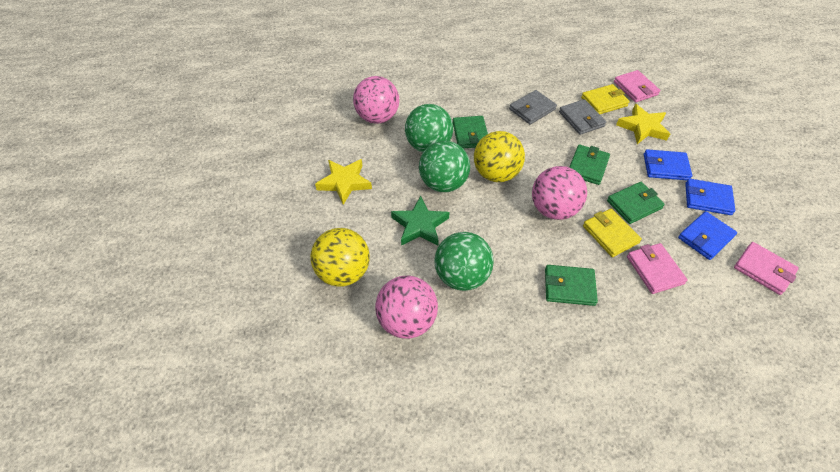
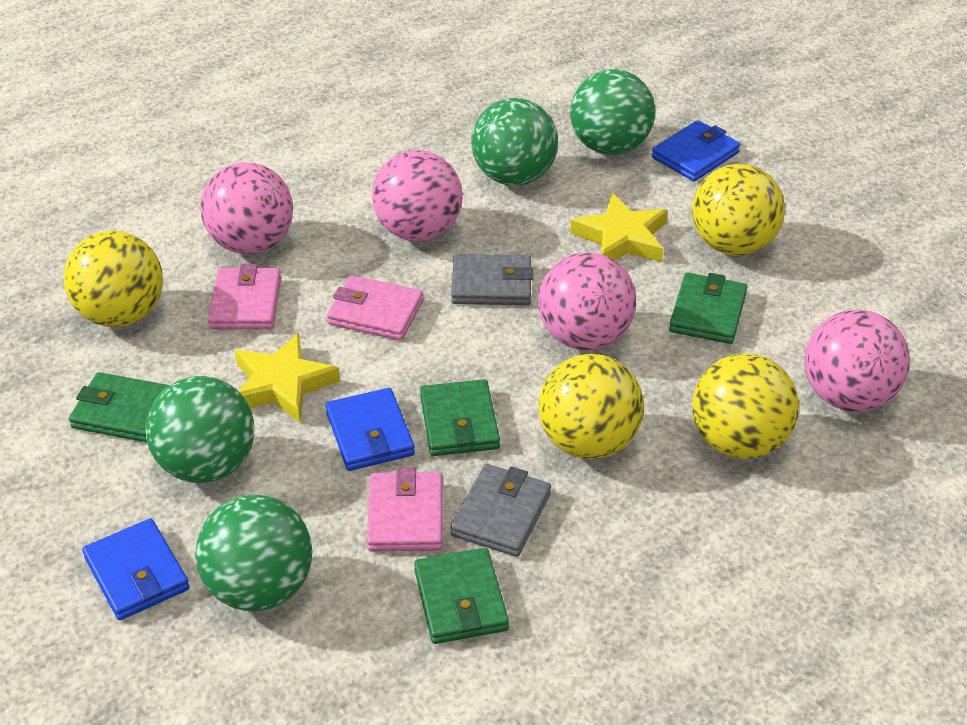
green ball: [405,104,453,152] [419,141,470,192] [434,232,494,291] = 3 -> [146,376,254,483] [195,494,312,611] [471,98,558,186] [570,69,655,155] = 4
green star: [391,196,450,246] = 1 -> none = 0
pink ball: [353,76,399,124] [375,276,438,339] [532,166,587,220] = 3 -> [201,162,293,254] [372,150,463,241] [538,252,636,350] [804,310,910,412] = 4
yellow ball: [310,228,370,287] [474,131,525,182] = 2 -> [64,230,163,327] [538,354,644,459] [692,164,785,256] [692,353,799,459] = 4
yellow wallet: [581,84,630,114] [583,209,642,257] = 2 -> none = 0

